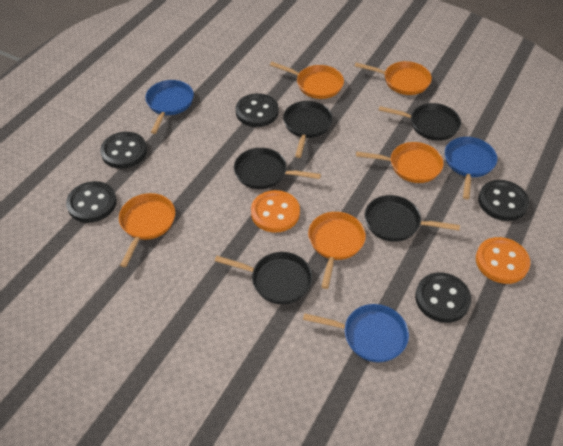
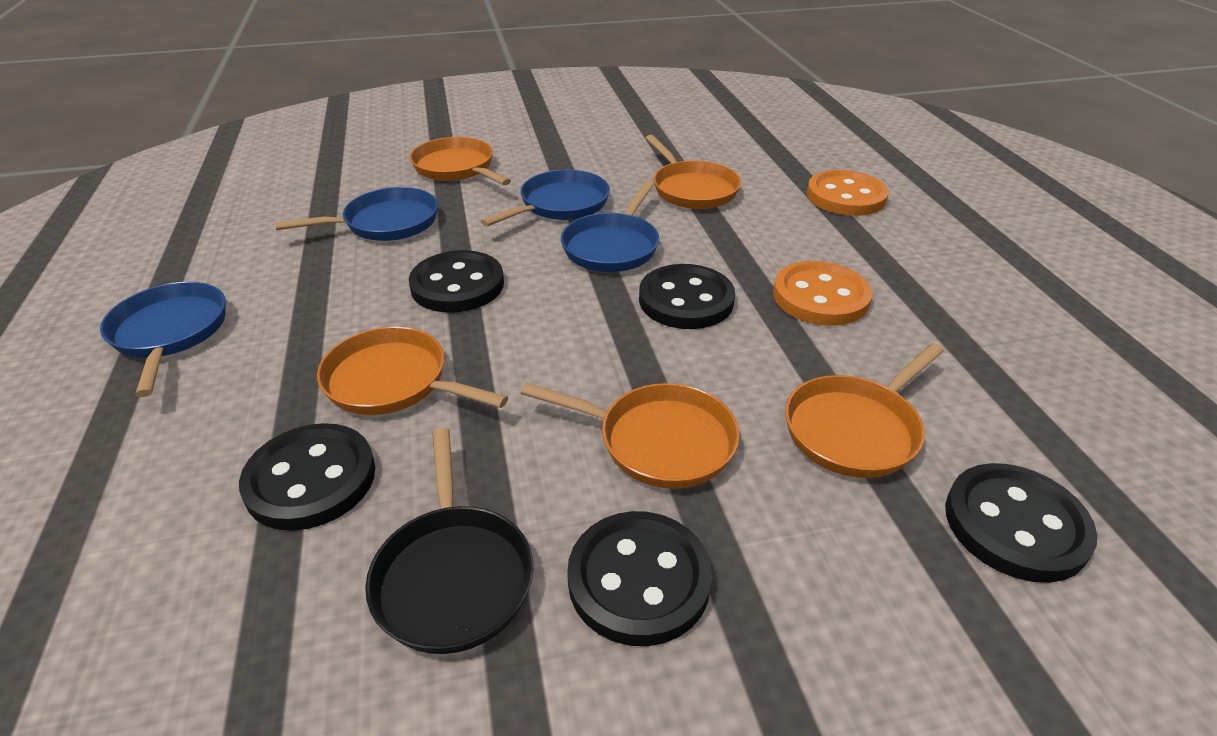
black pan: [215,252,312,304] [234,148,321,189] [283,101,333,158] [365,195,460,242] [378,103,461,141] = 5 -> [365,428,534,654] = 1
blue pan: [145,80,194,134] [303,304,409,363] [445,137,497,199] = 3 -> [100,282,226,397] [275,187,438,241] [481,170,610,226] [561,181,659,272] = 4

